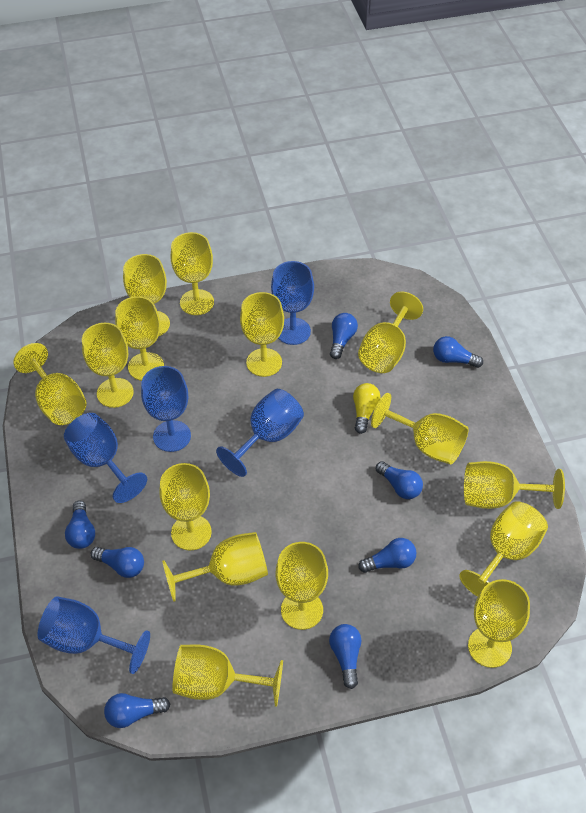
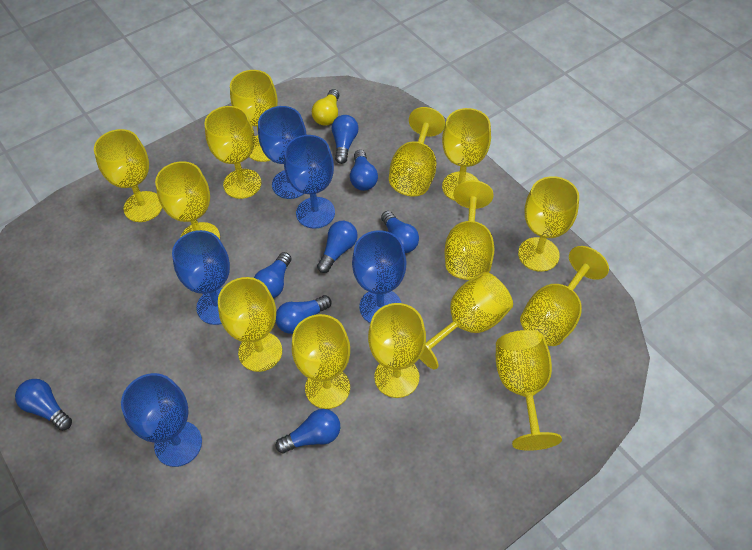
yellow goblet: [13,343,87,425] [82,323,134,408] [115,296,164,381] [123,254,170,336] [159,463,212,551] [162,532,268,602] [171,232,214,315] [172,645,283,707] [240,292,284,377] [276,542,328,630] [358,292,423,373] [371,393,468,464] [459,501,548,597] [464,461,565,509] [468,579,530,668] = 15 -> [94,129,162,222] [155,161,220,239] [204,106,261,199] [218,277,282,372] [230,70,278,162] [292,314,350,409] [368,303,426,398] [389,107,445,196] [419,272,513,370] [442,108,491,201] [444,180,494,280] [496,330,562,451] [518,176,579,272] [520,246,609,346] = 14

